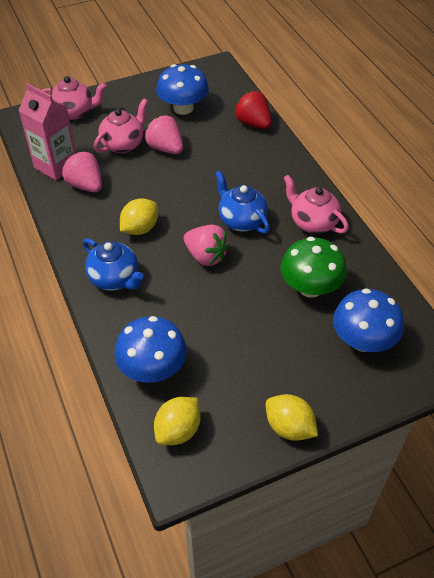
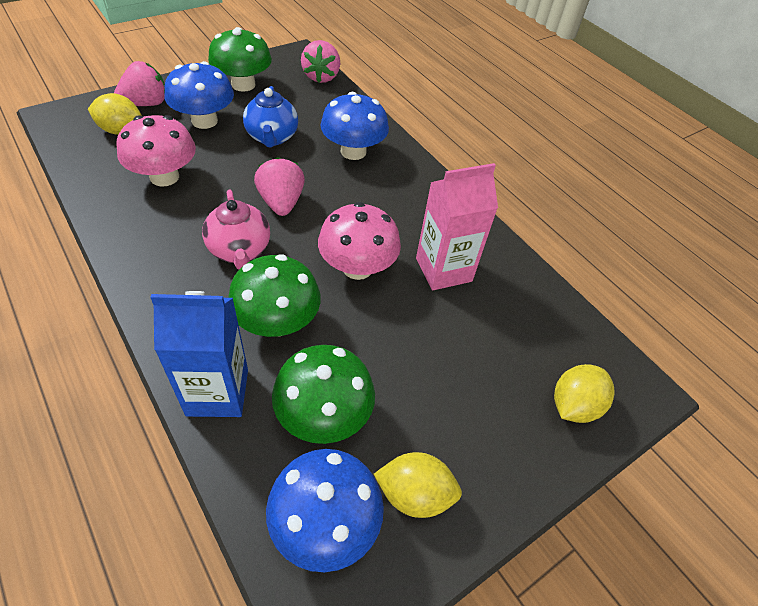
blue carton: none = 0 -> [150,291,248,417] = 1
blue teapot: [83,238,143,291] [215,170,270,234] = 2 -> [243,86,298,147] = 1
green mushroom: [281,237,347,298] = 1 -> [208,27,272,92] [228,254,321,337] [272,345,375,444] = 3
pink mushroom: none = 0 -> [116,115,196,187] [318,202,401,280] = 2
pink teapot: [41,76,107,120] [94,99,148,153] [284,175,349,234] = 3 -> [202,190,270,269] = 1
red strawberry: [234,91,272,129] = 1 -> none = 0

